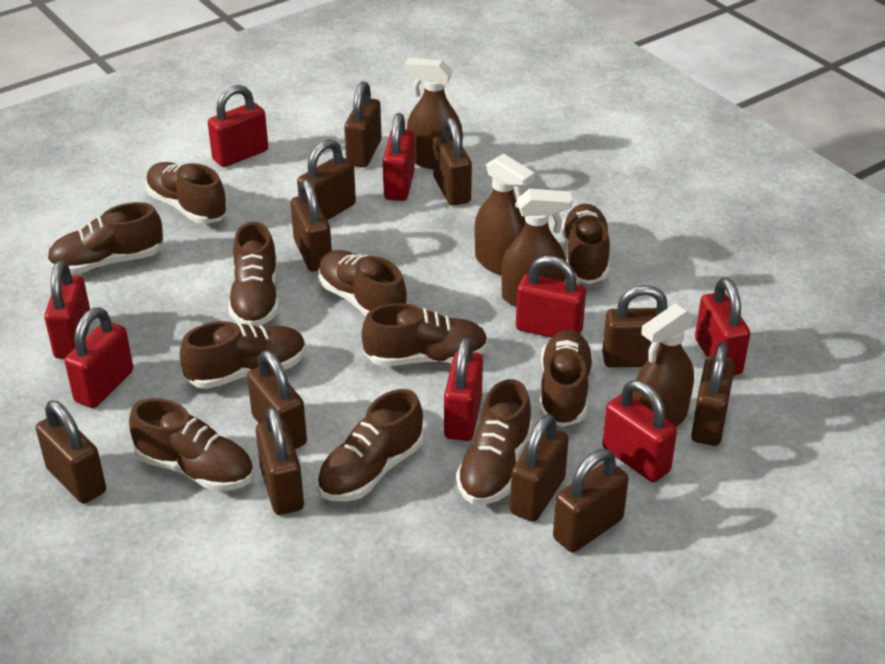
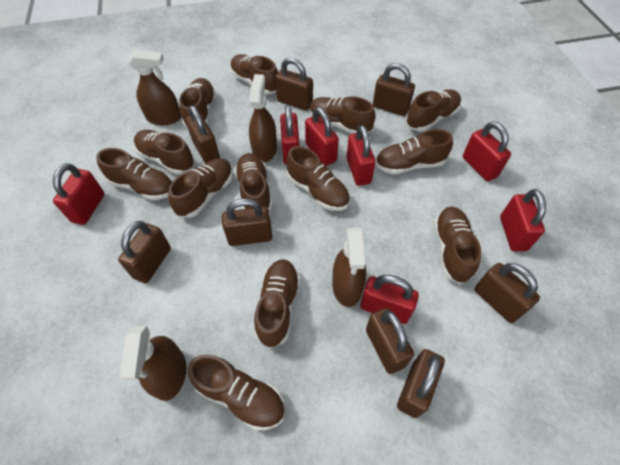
brown padlock: [36,400,106,504] [247,350,307,449] [256,406,304,515] [291,179,332,272] [297,139,356,220] [344,81,382,167] [433,117,472,206] [510,414,569,522] [553,449,629,553] [602,285,667,368] [691,342,735,446] = 11 -> [118,221,171,283] [185,105,220,163] [222,198,272,246] [275,58,313,111] [366,308,414,374] [373,63,415,116] [397,349,445,418] [474,263,540,323] = 8
brown shoe: [47,202,163,274] [129,398,254,491] [145,162,228,224] [180,321,306,389] [228,222,279,327] [317,389,424,501] [318,250,407,316] [361,303,488,366] [456,379,533,505] [540,330,594,427] [562,204,610,284] = 11 -> [96,148,173,200] [134,130,195,175] [168,158,233,218] [179,78,216,129] [188,354,285,430] [230,54,278,95] [234,153,272,212] [254,259,300,348] [286,146,350,211] [309,96,375,134] [375,129,453,175] [406,90,461,131] [434,207,482,284] = 13
red padlock: [44,261,90,359] [65,307,133,408] [208,85,268,167] [383,113,415,201] [444,337,483,441] [516,256,586,338] [602,380,677,482] [695,278,750,376] = 8 -> [53,163,105,225] [280,105,299,165] [305,107,339,166] [346,125,376,186] [360,275,419,324] [463,121,511,181] [500,189,546,251] = 7

